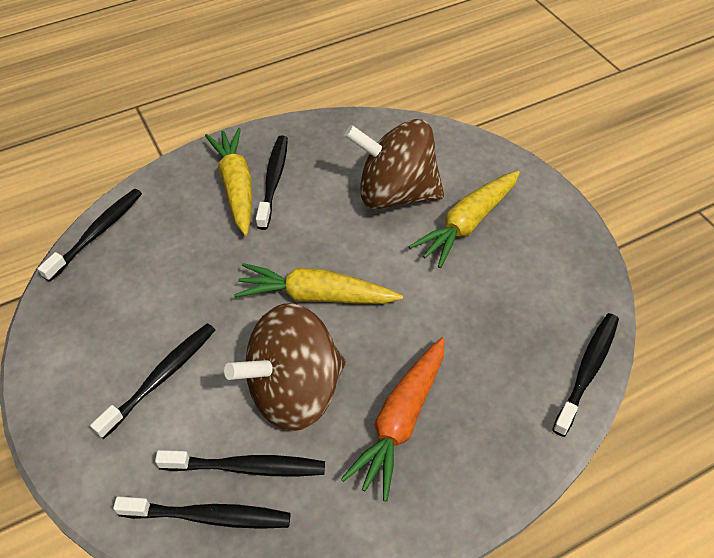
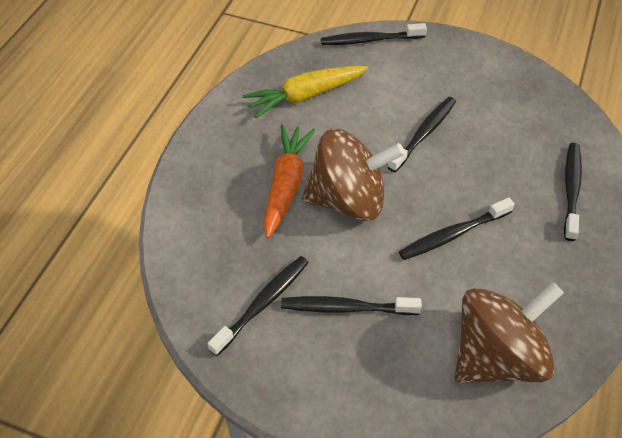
yellow carrot: [205,128,252,236] [234,263,403,304] [408,171,520,268] = 3 -> [242,66,368,118] = 1

